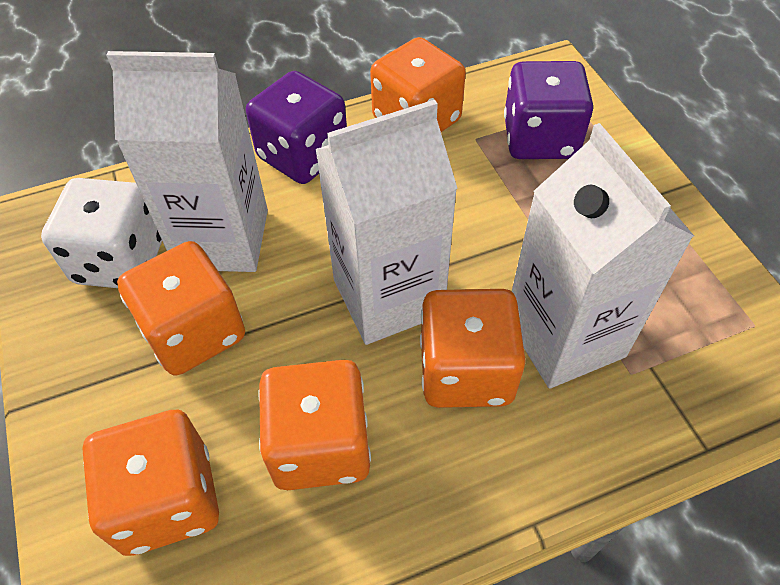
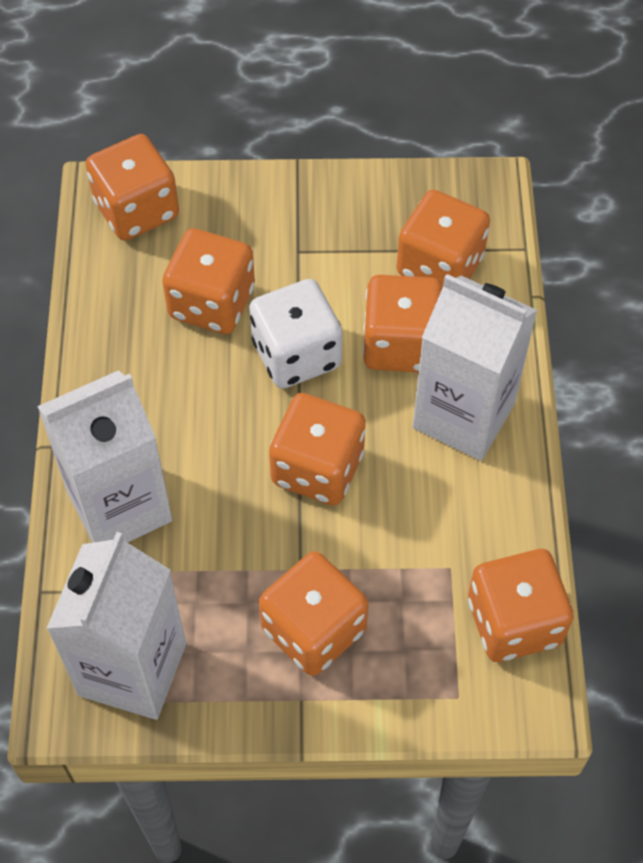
orange dice: [82,410,219,556] [117,241,245,376] [258,360,371,490] [370,37,466,132] [420,289,525,408] = 5 -> [86,134,179,241] [162,228,255,334] [259,551,369,676] [269,393,366,505] [363,275,443,372] [397,190,490,287] [468,549,574,662] = 7
purple dice: [246,71,347,184] [504,61,593,159] = 2 -> none = 0

